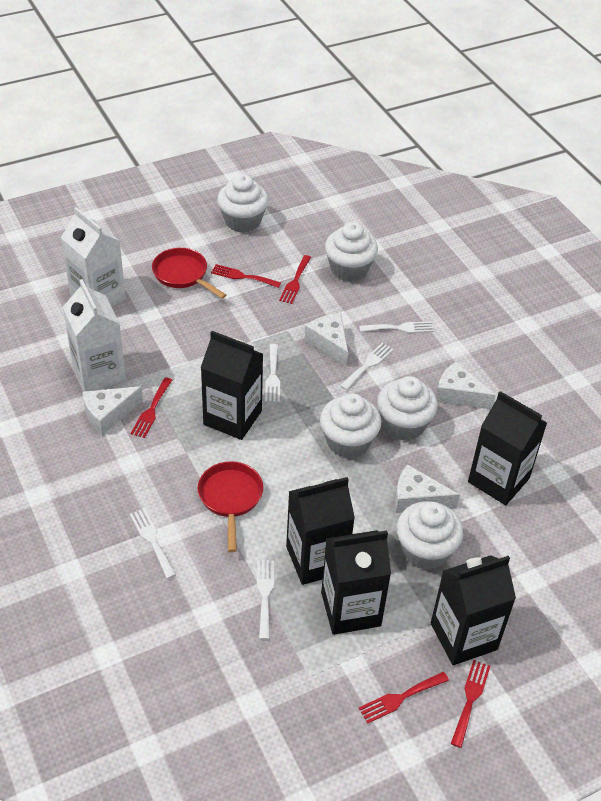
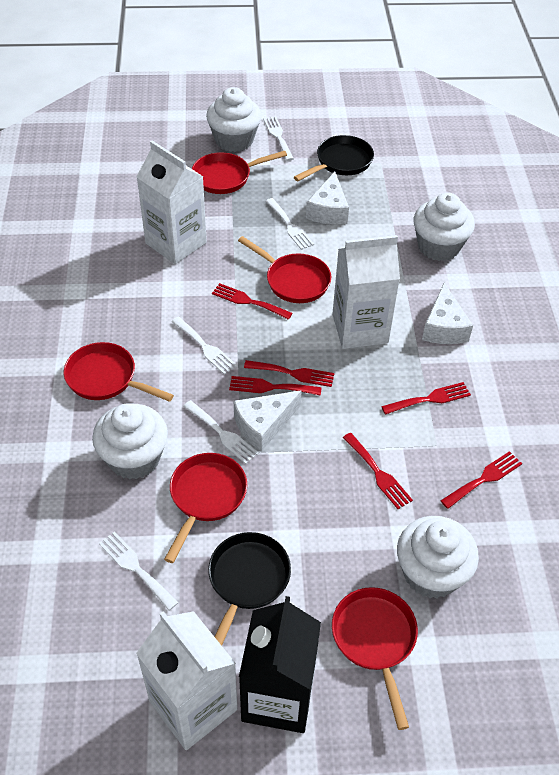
black carton: [201,331,263,440] [286,477,355,585] [321,530,391,635] [431,555,516,665] [468,391,547,505] = 5 -> [239,596,321,733] = 1
black pan: none = 0 -> [208,532,291,646] [294,135,374,181] = 2
red fork: [131,377,172,438] [211,264,281,288] [279,255,311,304] [359,672,449,724] [451,660,490,748] = 5 -> [212,283,293,320] [229,376,322,396] [244,360,334,387] [343,433,413,509] [381,382,471,415] [441,451,522,509] = 6
red pan: [152,248,226,299] [198,461,263,552] = 2 -> [64,342,174,402] [164,453,247,563] [192,151,287,194] [238,236,331,303] [332,587,418,730] = 5
white carton: [61,207,126,307] [63,279,126,391] = 2 -> [136,611,237,750] [137,140,207,264] [332,235,400,349] = 3
white cheese: [82,386,143,435] [305,313,348,367] [395,464,460,513] [436,362,496,409] = 4 -> [234,390,302,451] [306,172,349,225] [422,282,473,344] = 3
white cupcake: [217,174,268,233] [320,393,382,459] [325,222,378,282] [377,376,438,441] [397,501,463,570] = 5 -> [92,404,168,480] [206,87,261,152] [397,516,479,598] [414,192,475,261] = 4

